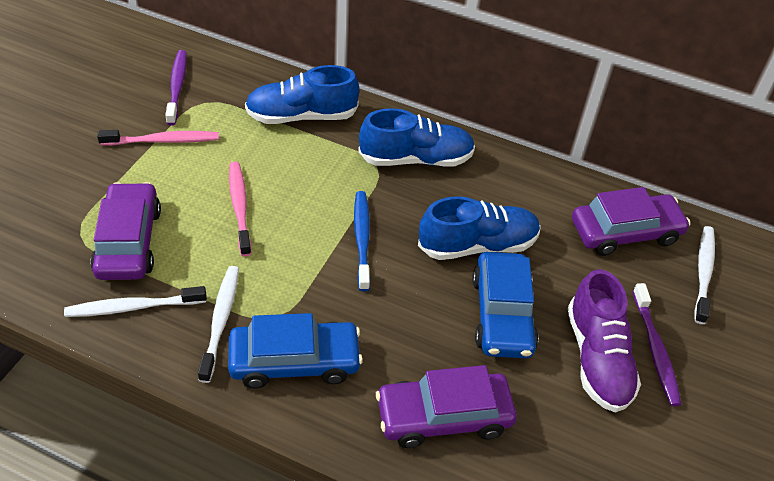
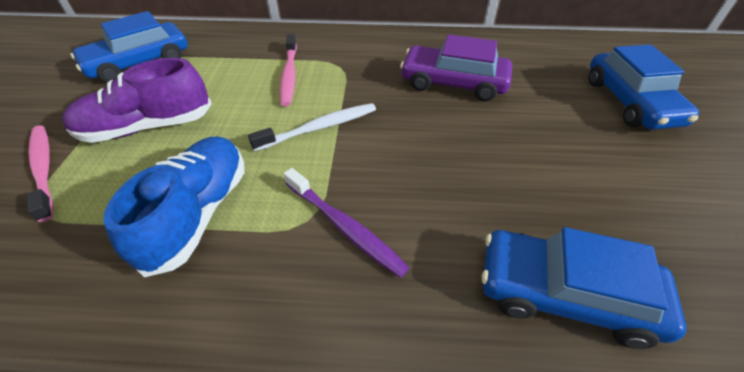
blue car: [228,313,363,388] [472,252,539,358] = 2 -> [70,11,188,82] [482,227,687,349] [588,44,699,130] = 3
blue shoe: [245,65,359,124] [358,108,475,167] [418,196,541,260] = 3 -> [104,136,245,277] = 1
blue toothbrush: [354,191,370,291] = 1 -> none = 0
purple car: [90,182,161,280] [376,365,517,448] [572,187,691,256] = 3 -> [400,34,512,101] = 1
purple toothbrush: [165,50,187,125] [633,283,682,406] = 2 -> [284,168,409,278] = 1
white toothbrush: [64,286,207,317] [198,266,239,383] [694,226,715,324] = 3 -> [248,103,376,151] = 1

